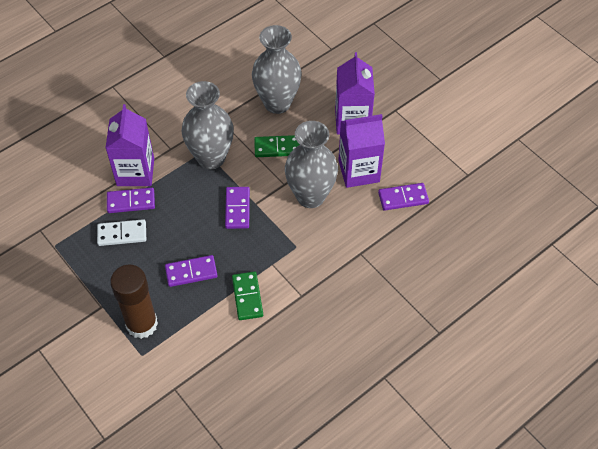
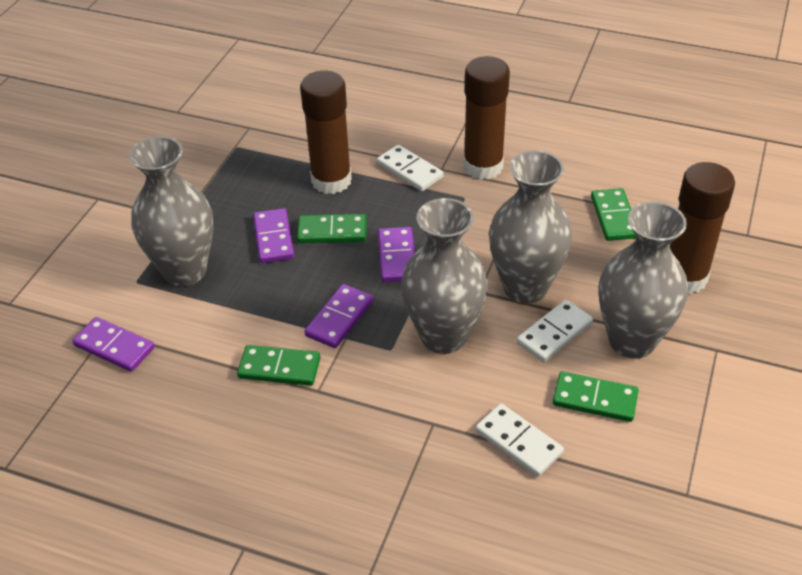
brown glue stick: [110,265,158,339] = 1 -> [300,71,352,194] [463,56,510,180] [670,162,735,294] = 3
green domino: [232,271,263,320] [254,135,300,157] = 2 -> [237,345,320,386] [297,214,366,243] [553,371,639,422] [591,188,636,241] = 4
grey vase: [182,81,234,169] [252,25,302,114] [285,121,338,208] = 3 -> [129,136,214,287] [401,198,488,354] [489,150,572,303] [599,201,688,359] = 4
purple carton: [106,104,154,186] [335,52,375,134] [338,114,385,188] = 3 -> none = 0
white domino: [97,219,146,246] = 1 -> [377,145,443,191] [475,404,564,477] [517,300,593,362] = 3

